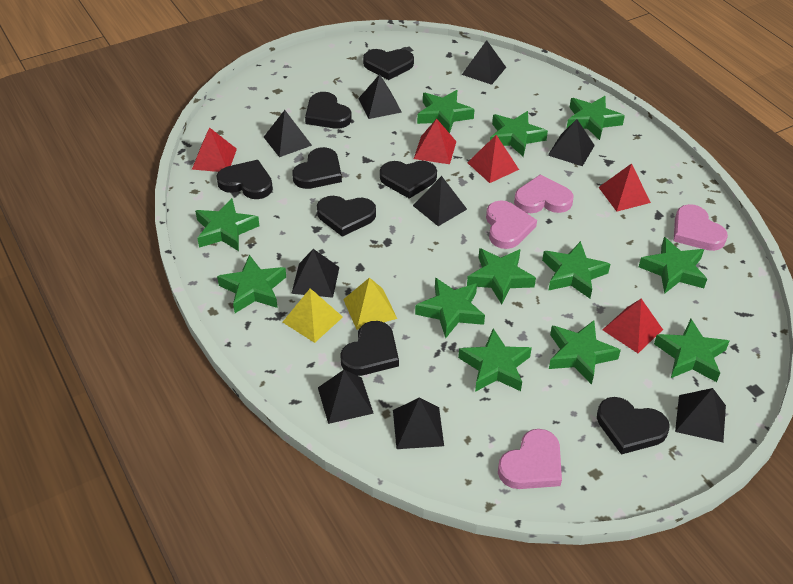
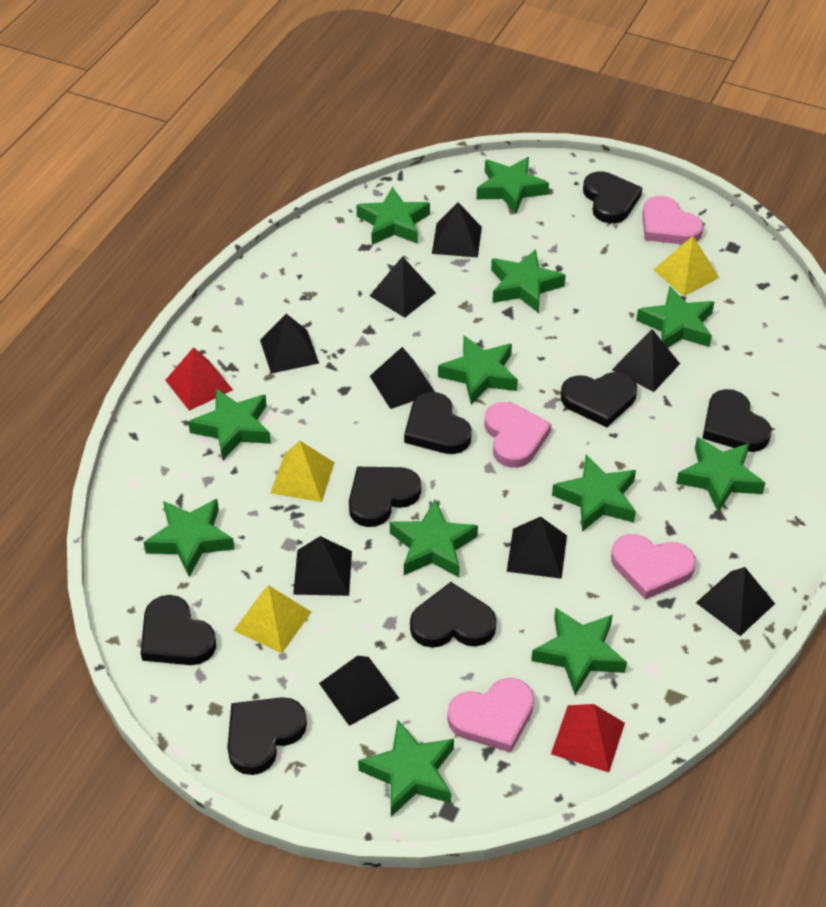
red pyramid: [192,127,237,172] [414,119,456,164] [467,135,519,183] [598,163,651,212] [602,299,663,353] = 5 -> [165,347,233,411] [551,704,625,772] = 2
yellow pyramid: [283,288,343,343] [343,277,397,330] = 2 -> [234,585,311,653] [271,441,335,502] [653,236,719,296] = 3

